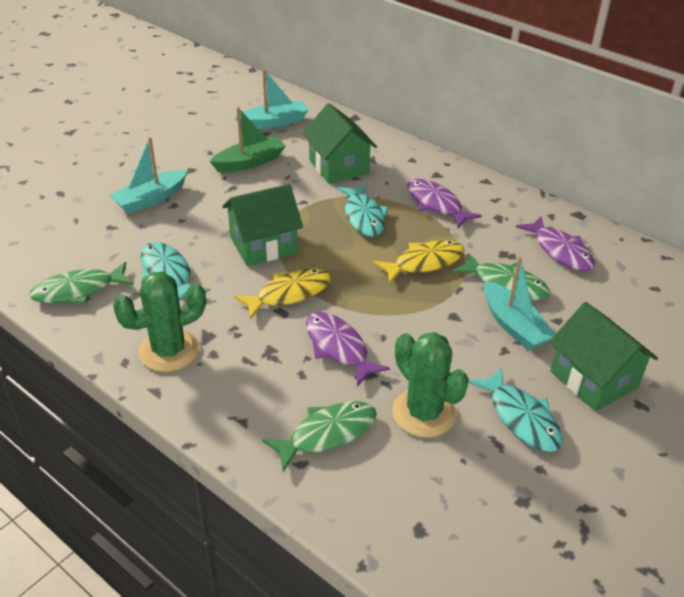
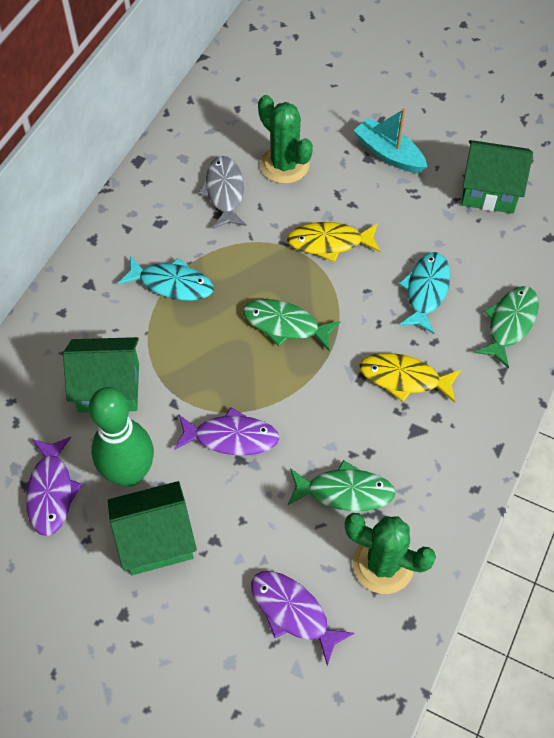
green boat: [210,107,286,172] = 1 -> none = 0
green bowling pin: none = 0 -> [89,387,154,487] = 1
grey fish: none = 0 -> [198,156,247,229] = 1
turquoise boat: [109,137,188,214] [235,69,308,129] [484,257,555,350] = 3 -> [353,109,427,173] = 1
turquoise fish: [140,242,208,301] [337,184,389,237] [468,367,563,452] = 3 -> [118,256,214,301] [399,252,450,334] = 2

